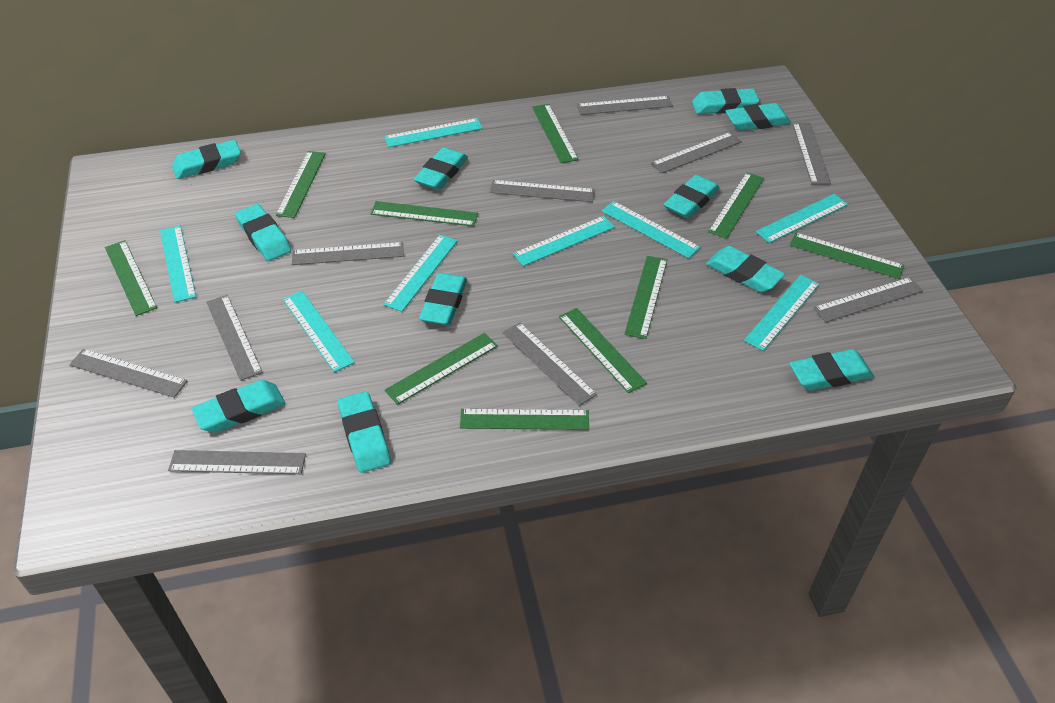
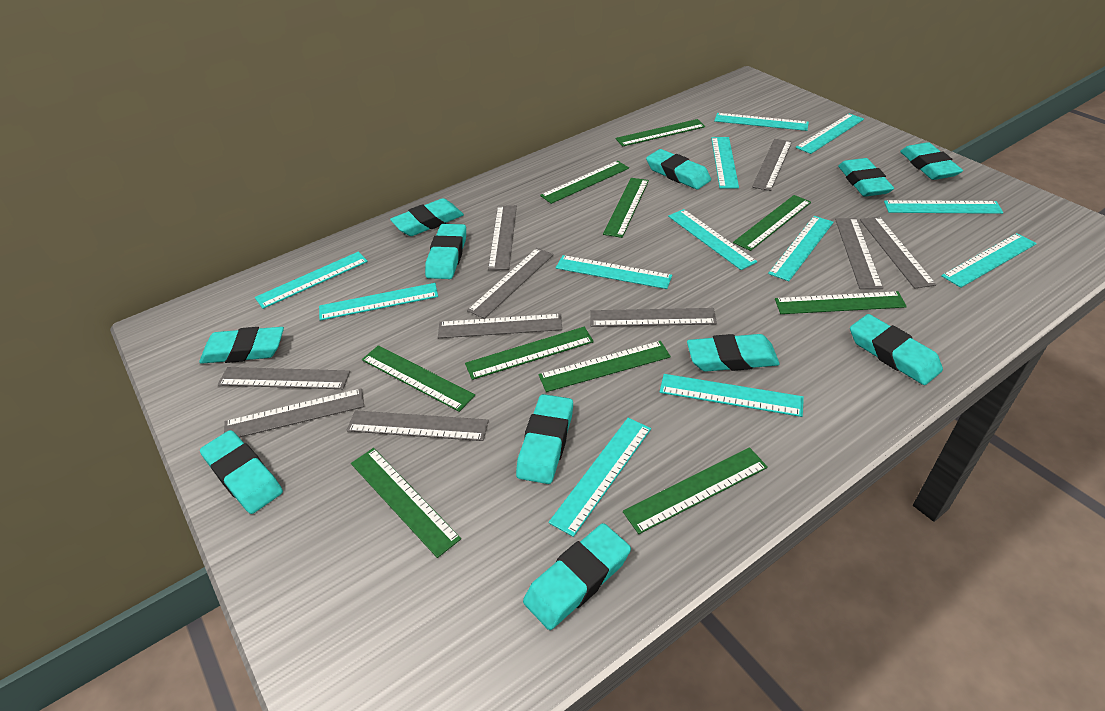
turquoise ruler: [160,225,196,303] [283,291,355,372] [384,118,483,148] [384,235,457,312] [513,216,615,266] [602,201,700,258] [744,275,819,351] [756,194,848,243] = 8 -> [255,252,368,309] [319,283,438,321] [549,418,651,537] [556,255,672,289] [659,374,804,417] [668,209,757,270] [711,137,739,189] [714,113,809,131] [768,216,834,281] [796,113,864,154] [884,200,1003,214] [941,233,1037,288] = 12

